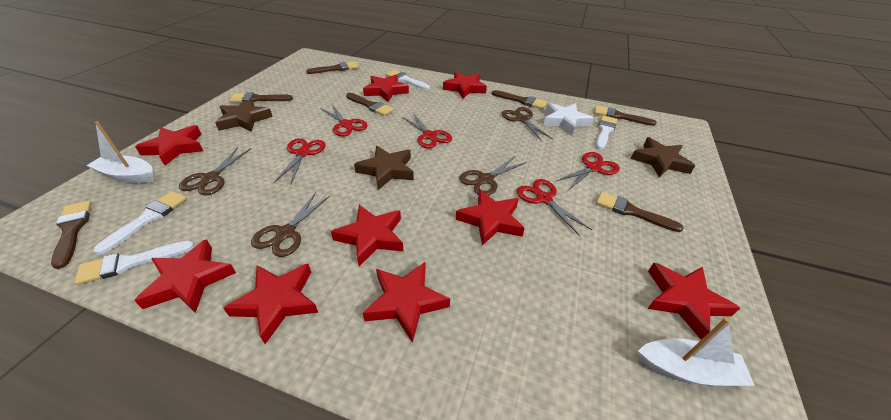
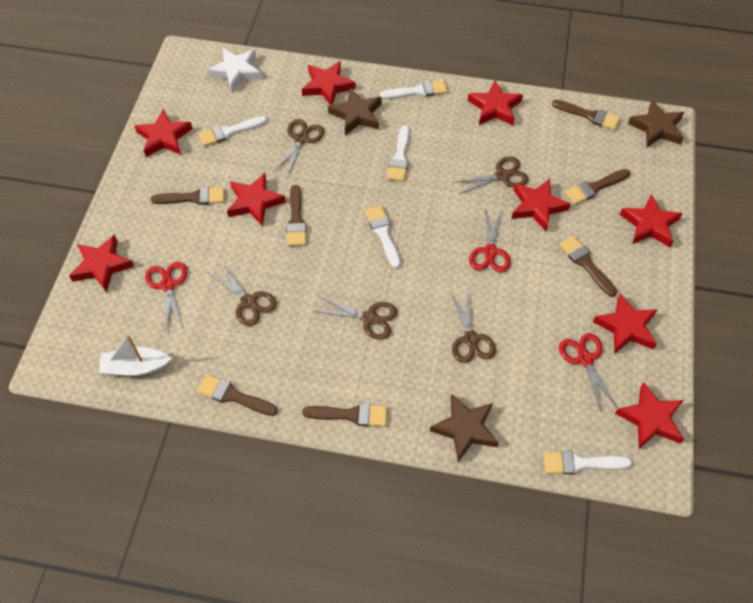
brown scissors: [179,147,251,195] [251,192,330,257] [459,157,527,196] [502,107,553,141] = 4 -> [209,263,276,326] [274,119,324,175] [314,297,397,340] [451,291,496,363] [455,157,528,194] = 5
red scissors: [274,138,326,183] [320,104,368,137] [402,113,452,149] [517,179,592,236] [556,152,620,190] = 5 -> [145,261,188,332] [469,208,511,272] [559,333,617,410] = 3
white boat: [86,121,154,183] [638,317,755,386] = 2 -> [99,335,172,376] = 1
white brush: [74,241,194,285] [93,191,187,255] [385,70,430,90] [595,115,617,150] = 4 -> [198,116,267,147] [365,206,401,269] [380,80,448,99] [387,125,410,181] [543,451,632,474] = 5

